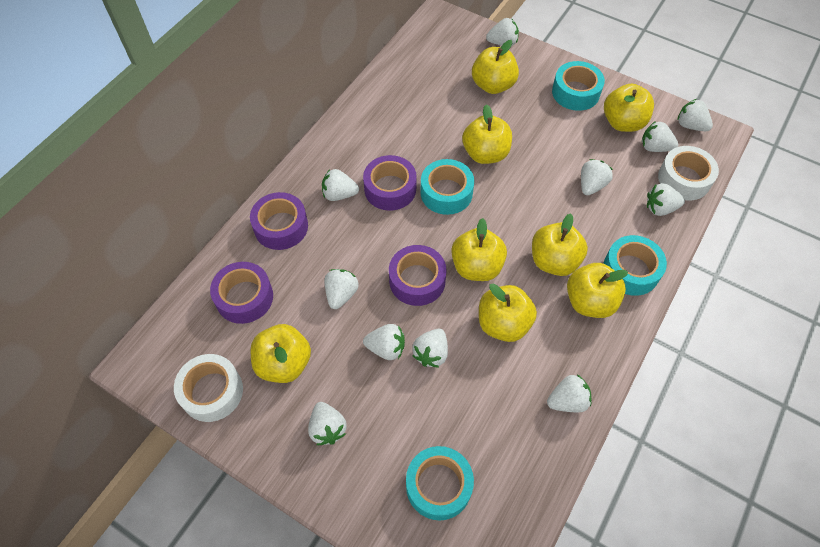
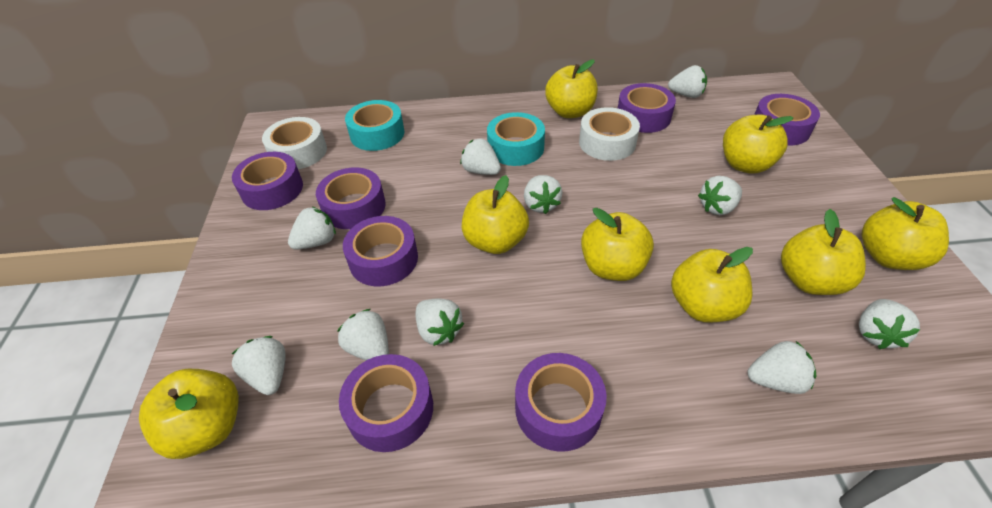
purple tape: [210,262,273,324] [250,192,308,250] [363,155,417,211] [389,245,447,306] = 4 -> [232,152,303,210] [316,167,386,229] [339,354,433,452] [343,216,418,286] [515,353,607,452] [618,83,676,133] [754,94,820,146] = 7
turquoise tape: [406,446,474,520] [420,159,474,215] [552,61,605,111] [603,235,667,296] = 4 -> [345,100,405,151] [487,112,545,166] = 2
white strawberry: [308,402,347,445] [322,169,359,201] [324,269,359,309] [363,324,405,360] [412,329,448,368] [486,18,519,46] [547,374,592,412] [581,159,613,195] [642,121,678,152] [647,183,685,216] [677,99,713,131] = 11 -> [232,336,286,395] [288,206,336,250] [337,309,389,360] [416,299,464,346] [460,138,501,175] [524,175,562,214] [668,65,707,98] [698,176,742,215] [748,341,817,394] [859,299,920,349] = 10

